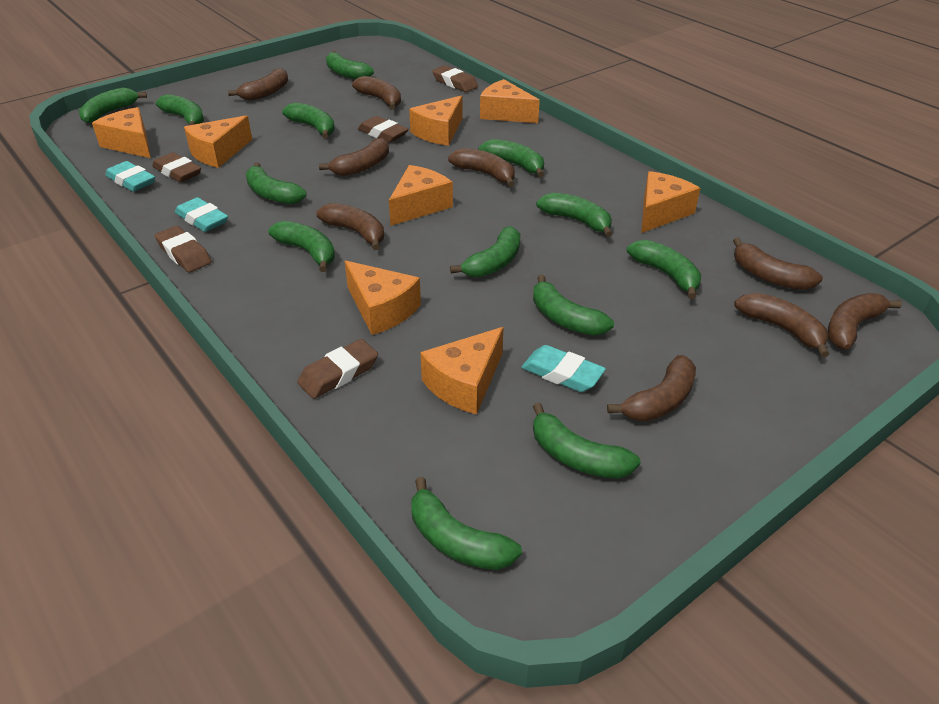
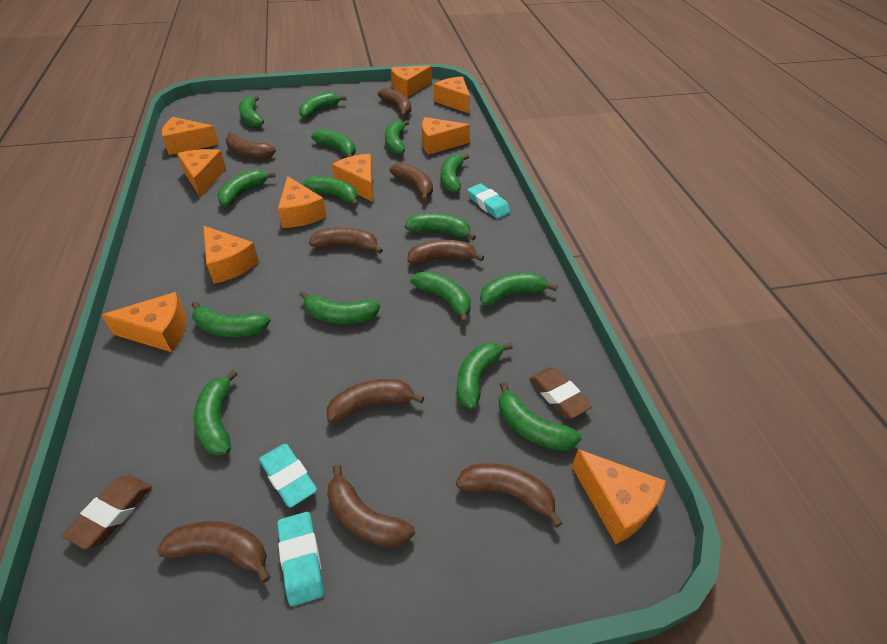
brown eraser: [152,152,201,182] [155,226,212,272] [297,339,378,399] [358,116,409,143] [432,65,478,92] = 5 -> [62,475,152,550] [529,368,592,418] = 2
green banana: [79,88,147,123] [156,94,204,125] [246,162,306,204] [268,221,335,272] [282,103,335,138] [326,51,374,79] [411,477,522,570] [450,226,520,278] [478,139,544,177] [533,275,614,336] [533,403,641,479] [536,193,612,237] [627,240,701,299] = 13 -> [192,301,271,337] [194,370,238,456] [217,169,276,207] [239,96,264,127] [299,92,346,119] [300,291,380,324] [301,176,358,206] [311,129,356,157] [385,120,409,155] [405,213,476,240] [410,271,471,324] [441,154,469,193] [457,342,513,409] [480,273,558,306] [499,382,582,451] = 15
orange cheese: [92,107,151,158] [184,116,252,168] [345,261,421,335] [389,165,453,226] [409,95,462,146] [420,327,504,415] [480,79,540,123] [641,171,700,233] = 8 -> [101,292,186,352] [162,117,219,155] [177,149,226,198] [203,226,259,284] [278,176,326,228] [332,154,373,202] [391,65,432,97] [422,117,470,155] [434,77,470,113] [572,449,666,544] = 10

